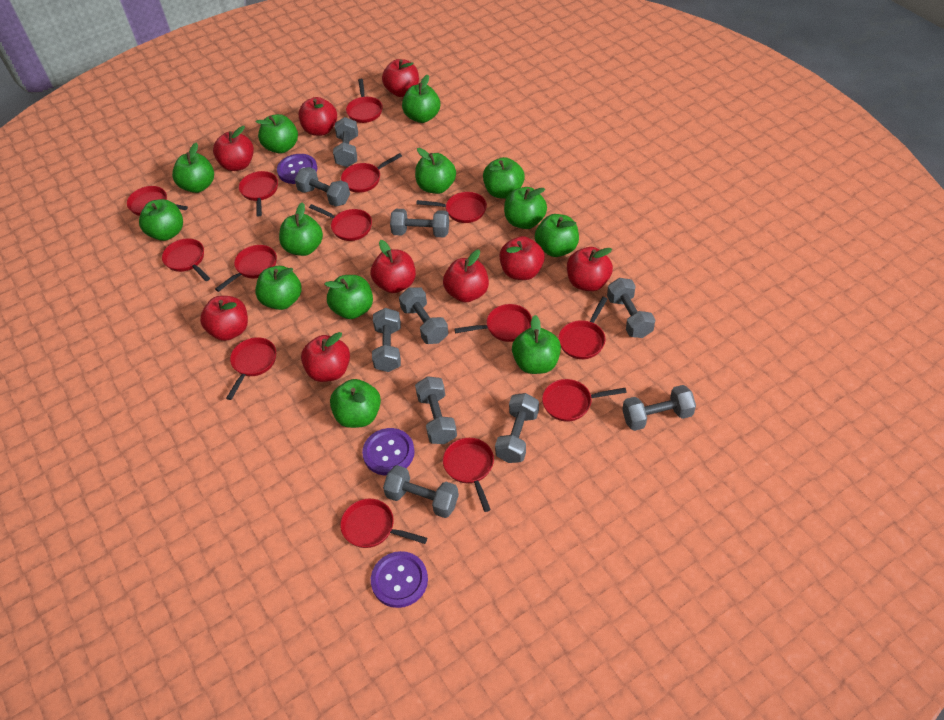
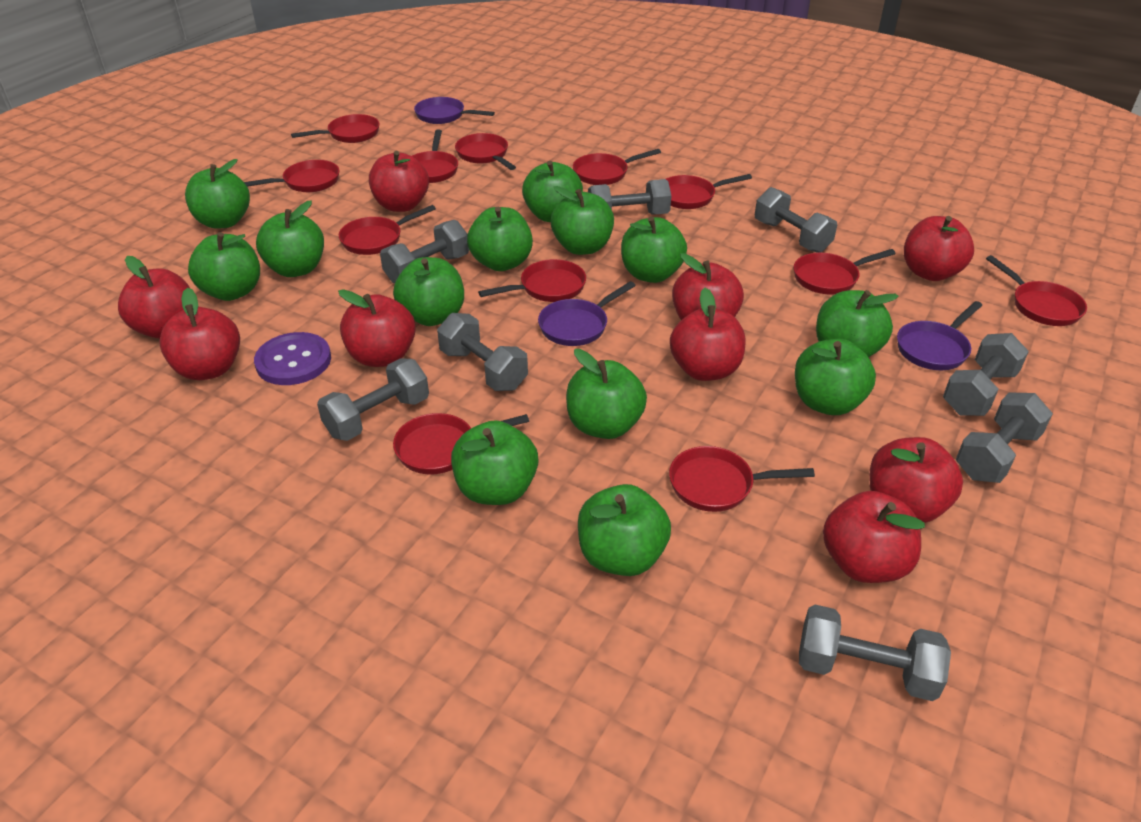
grey dumbbell: [295,167,350,207] [333,117,358,167] [372,308,401,372] [383,465,459,518] [390,209,449,237] [399,287,448,344] [415,376,457,444] [495,393,539,463] [607,278,656,338] [622,385,696,431] = 10 -> [317,358,429,441] [380,220,469,284] [437,313,528,391] [588,179,671,214] [755,187,837,253] [799,605,951,701] [943,333,1029,416] [956,392,1053,483] = 8
purple button: [277,154,317,184] [362,428,415,475] [371,551,428,608] = 3 -> [254,332,331,385] = 1
purple pan: none = 0 -> [414,97,495,124] [538,281,636,346] [897,301,982,370] = 3
red pan: [127,186,188,216] [162,239,210,281] [215,245,277,292] [226,337,276,400] [239,171,278,217] [309,204,372,241] [340,499,427,548] [341,153,402,193] [346,79,383,123] [416,192,487,223] [443,438,494,512] [454,304,532,342] [542,379,627,422] [558,297,607,359] = 14 -> [244,160,339,192] [291,114,379,143] [339,205,436,255] [393,413,529,474] [412,129,458,183] [455,133,516,170] [478,259,586,302] [573,149,661,185] [666,174,752,209] [669,446,815,512] [794,249,896,295] [986,255,1087,326] = 12

